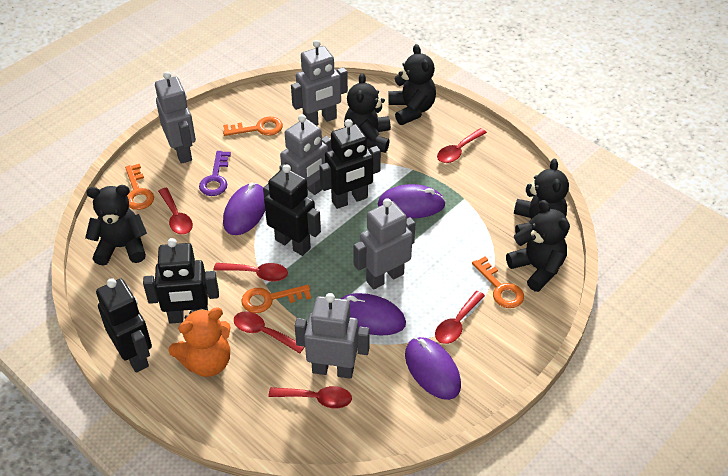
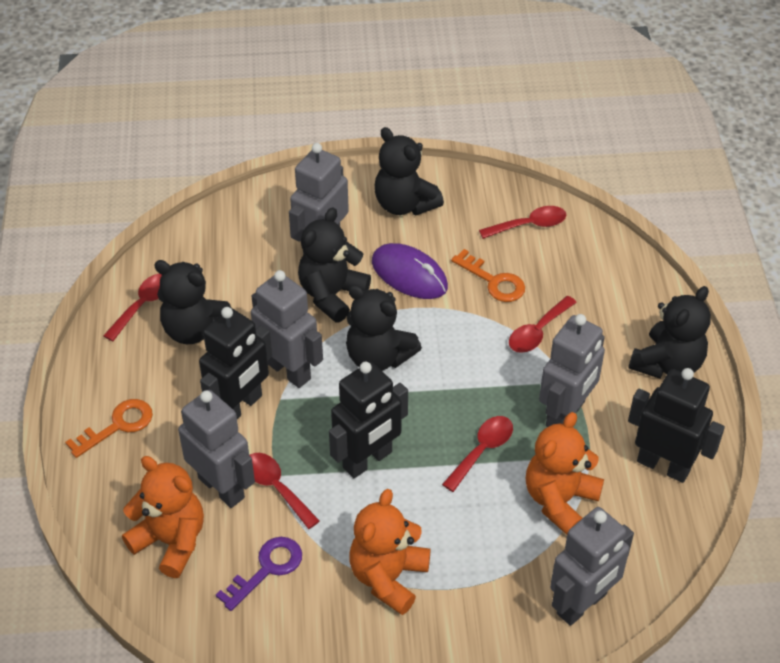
black robot: [96,278,152,373] [143,238,219,324] [263,164,321,256] [319,119,381,209] = 4 -> [199,307,272,419] [329,362,408,478] [628,368,725,483] = 3
orange key: [125,164,154,210] [223,117,283,136] [242,285,311,313] [472,257,524,308] = 4 -> [65,399,153,458] [451,249,525,302] = 2
orange teddy bear: [169,307,231,377] = 1 -> [122,456,204,578] [349,489,431,615] [526,412,604,535] = 3
purple mouse: [223,183,265,235] [340,293,406,335] [378,184,446,218] [405,337,461,400] = 4 -> [372,243,448,299] = 1
red spoon: [158,188,193,235] [214,263,288,281] [234,311,304,354] [268,386,352,409] [435,291,485,344] [437,128,487,163] = 6 -> [103,274,162,342] [249,453,320,529] [442,416,513,492] [479,206,566,239] [509,296,577,353] = 5

